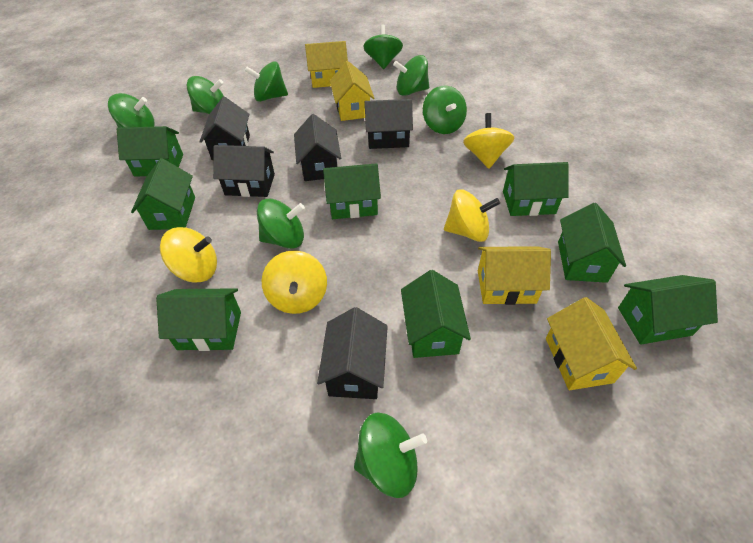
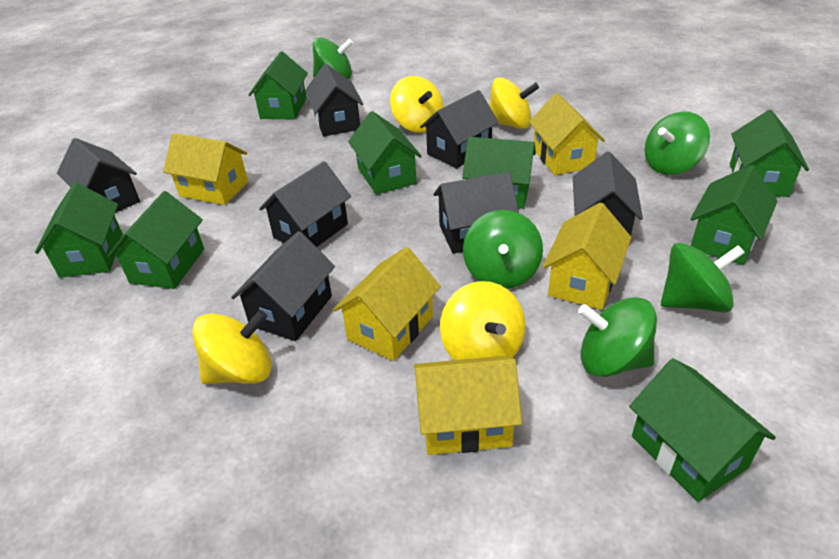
black house: [199,97,250,160] [213,145,275,197] [294,114,341,181] [317,307,388,399] [365,99,413,149] = 5 -> [57,138,140,213] [231,231,335,341] [259,161,351,247] [305,64,363,136] [420,90,499,169] [433,172,519,254] [573,152,643,236] = 7
green spinning top: [108,93,154,128] [186,76,224,114] [245,61,288,102] [257,199,305,249] [354,413,427,498] [363,25,403,69] [393,55,429,96] [423,86,467,134] = 8 -> [313,37,353,79] [463,210,543,289] [578,297,657,377] [644,111,710,175] [661,243,745,312] = 5
yellow house: [305,41,348,88] [330,61,374,121] [478,246,551,305] [546,297,637,390] = 4 -> [163,133,248,205] [333,247,441,361] [414,356,522,455] [529,93,605,175] [543,202,631,310] = 5

